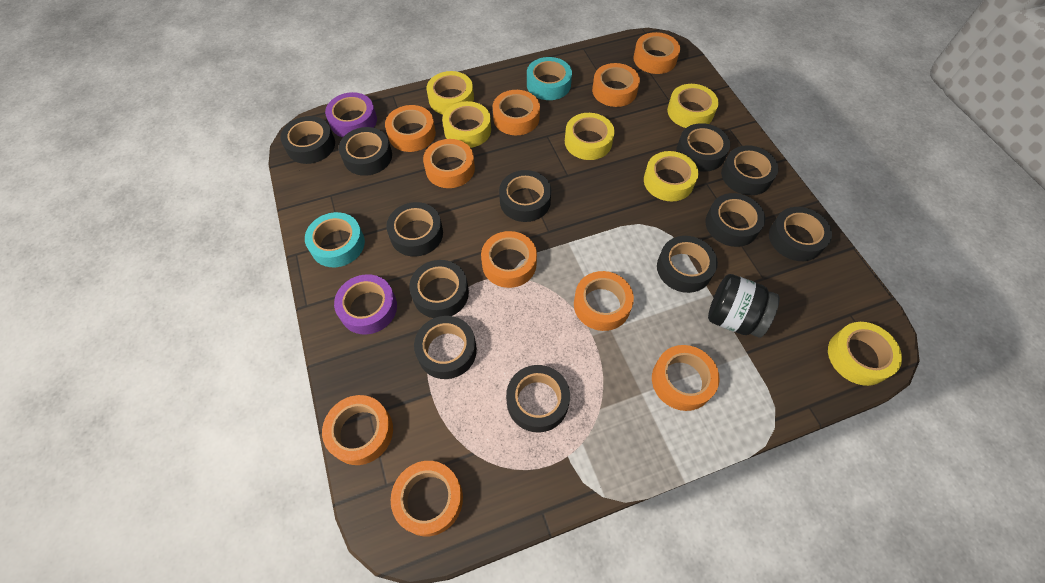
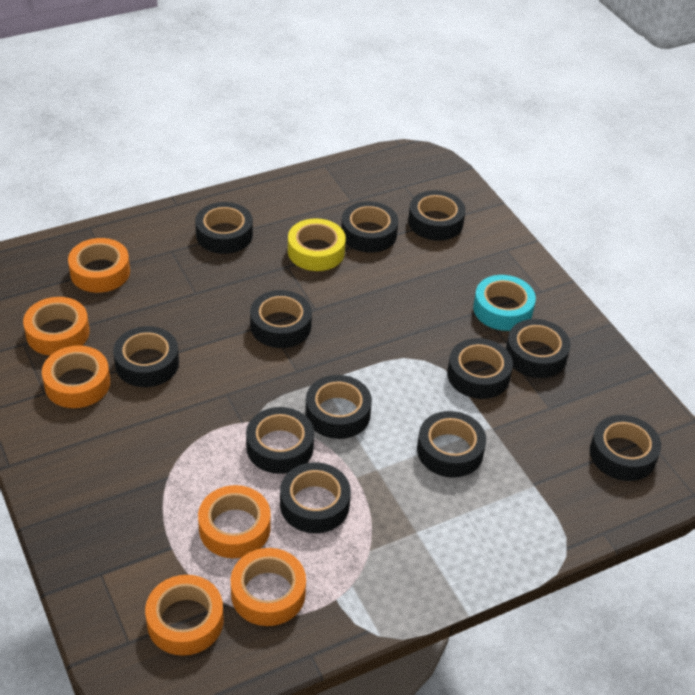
black jar: [708,274,780,338] = 1 -> none = 0
orange tape: [322,395,393,465] [385,105,436,152] [391,461,463,536] [423,139,475,188] [481,231,537,288] [493,90,540,135] [574,271,634,331] [592,63,640,107] [633,32,680,74] [652,345,720,411] = 10 -> [23,297,90,356] [42,346,110,408] [68,238,130,293] [145,575,224,656] [198,485,271,558] [231,548,306,626] = 6
purple tape: [325,92,377,137] [334,274,397,335] = 2 -> none = 0
turquoise tape: [305,212,365,267] [527,57,572,100] = 2 -> [473,275,536,331] = 1
yellow tape: [427,71,474,114] [442,101,491,148] [565,113,615,160] [644,151,698,201] [667,84,719,128] [828,322,902,386] = 6 -> [288,218,346,271] = 1

